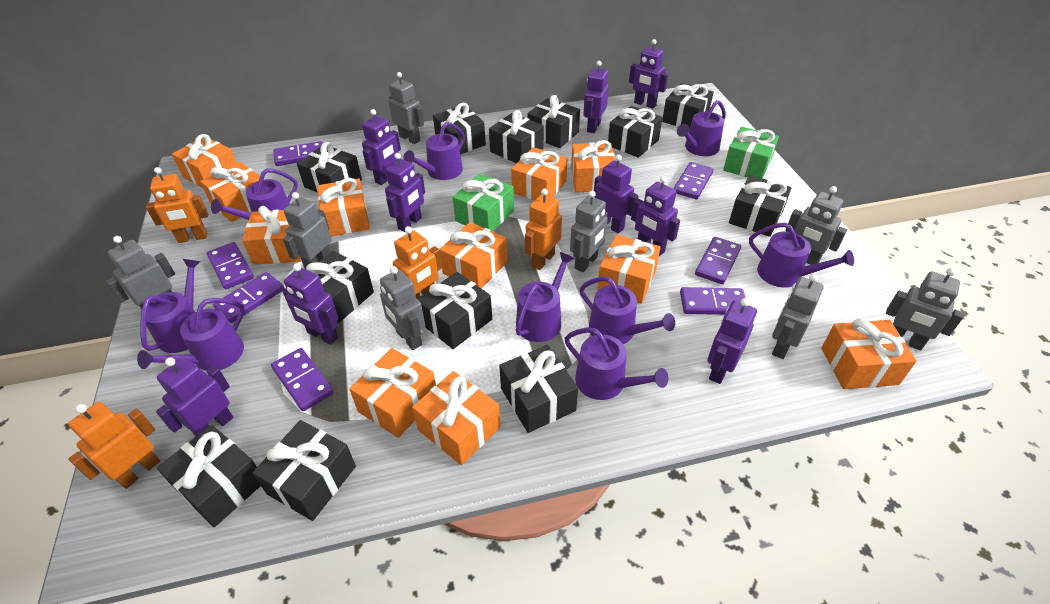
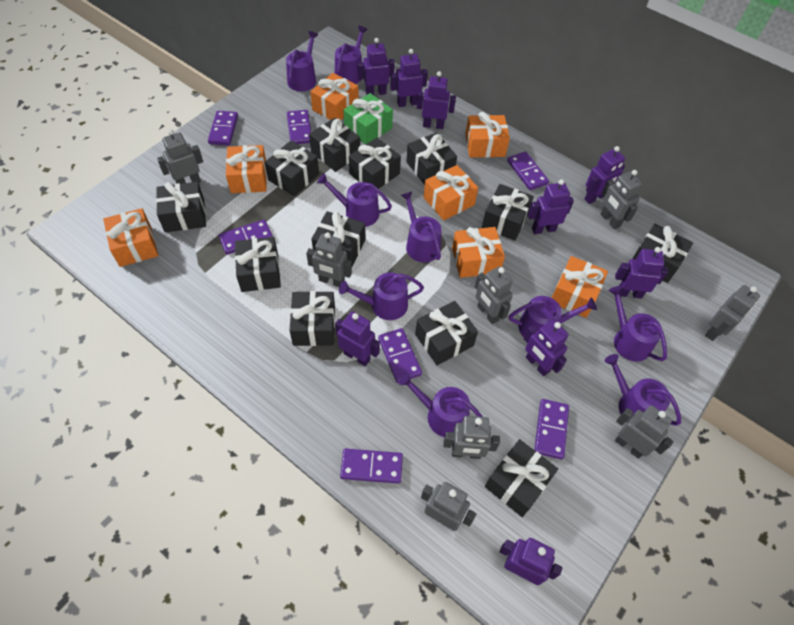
green gift: [453,174,514,232] [723,127,779,178] = 2 -> [344,93,393,145] = 1
orange gift: [172,134,237,188] [200,162,260,222] [242,206,302,265] [318,178,370,236] [349,348,436,438] [412,371,500,465] [439,222,507,288] [511,147,568,200] [571,140,615,192] [597,235,661,304] [821,318,917,389] = 11 -> [103,208,158,267] [226,145,267,193] [310,73,359,120] [423,165,478,220] [452,227,505,278] [465,112,510,158] [552,256,608,318] = 7
orange robot: [68,402,160,489] [146,167,208,243] [393,226,442,299] [525,189,562,270] = 4 -> none = 0

